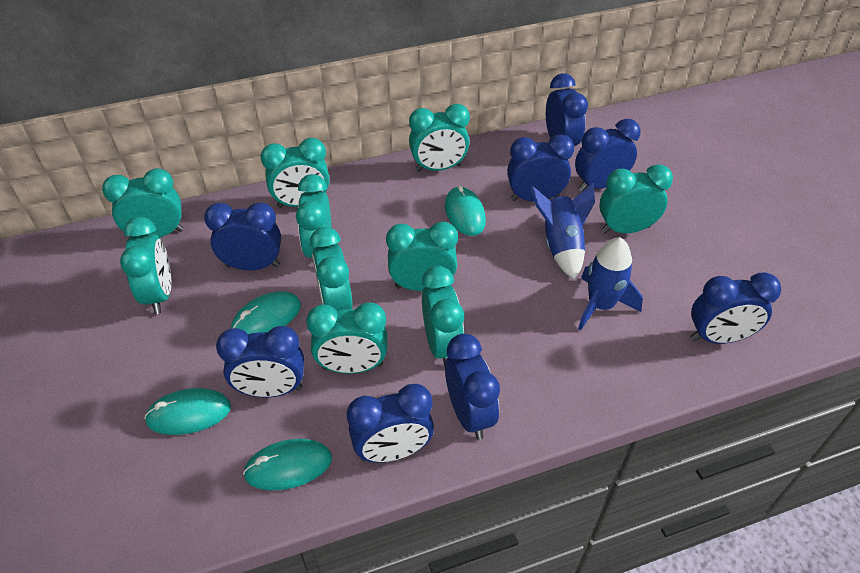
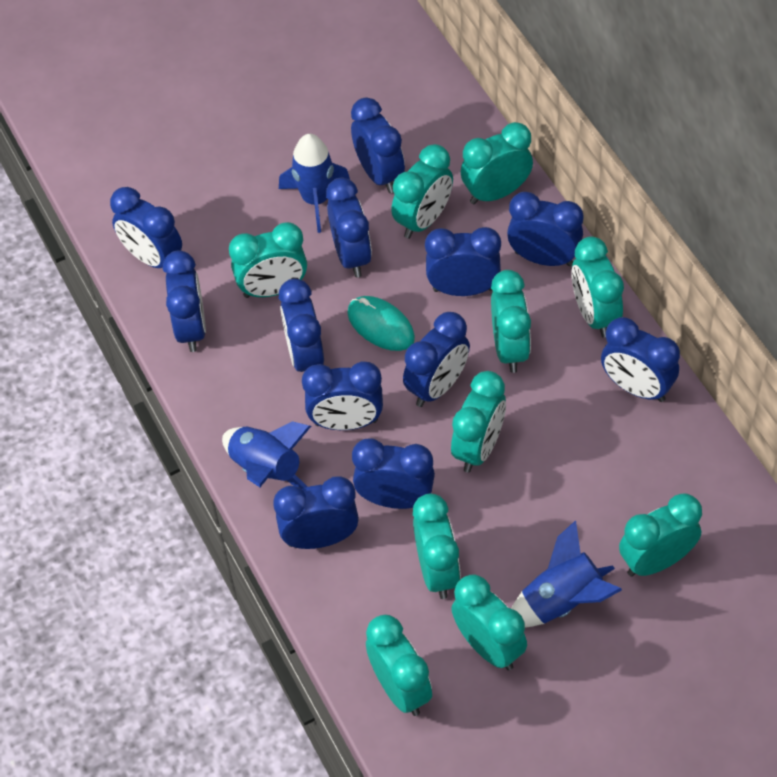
blue clock: [204,202,281,270] [216,326,304,397] [347,384,434,463] [445,333,500,440] [507,134,574,202] [546,73,588,146] [575,119,641,192] [691,272,781,344] = 8 -> [110,187,182,268] [163,250,206,352] [273,476,359,549] [279,278,324,372] [302,361,383,430] [326,178,372,277] [351,98,405,193] [352,439,435,509] [403,312,470,407] [425,227,501,296] [507,192,583,266] [601,317,680,402] = 12
blue rocket: [530,183,595,280] [578,237,643,330] = 2 -> [222,421,311,489] [279,134,350,233] [511,520,622,628] = 3
turquoise mouse: [144,388,231,435] [231,291,301,334] [243,439,332,490] [445,185,486,236] = 4 -> [347,296,415,351] = 1

